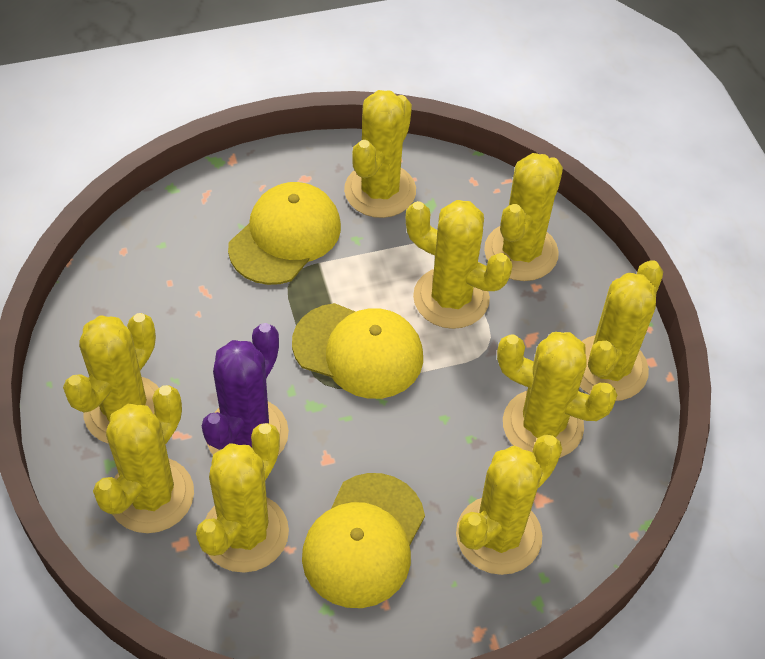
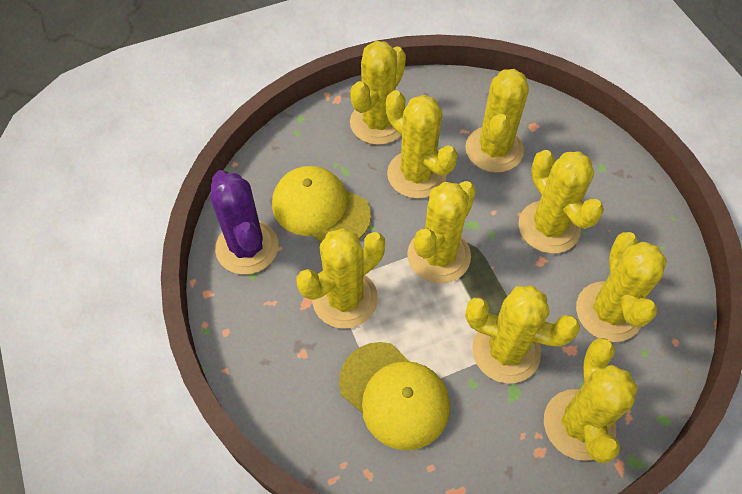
yellow cap: [228,182,341,285] [292,303,423,399] [302,473,425,608] = 3 -> [272,166,371,242] [339,342,450,450] = 2

